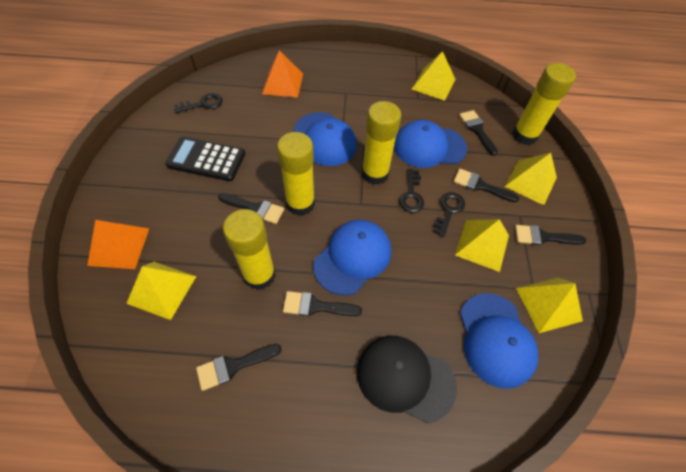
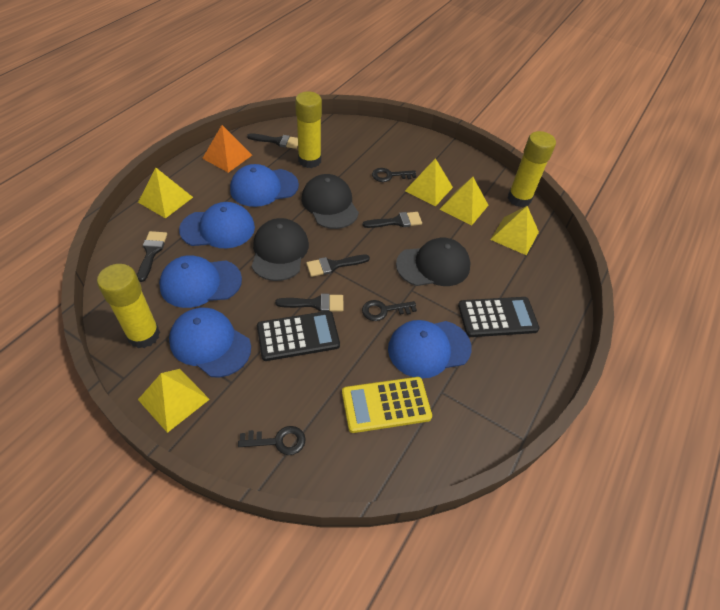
black brush: [196,344,282,391] [218,193,284,224] [283,291,362,316] [454,169,519,202] [459,110,498,156] [515,225,586,245] = 6 -> [137,231,167,282] [247,133,298,149] [275,294,343,312] [306,255,370,277] [363,212,422,228] = 5
black calculator: [165,137,245,181] = 1 -> [257,311,340,361] [458,297,540,337] = 2
black cap: [357,336,457,423] = 1 -> [252,218,309,281] [302,174,359,229] [396,238,471,286] = 3
blue cap: [294,112,357,166] [313,220,391,295] [394,120,467,168] [460,293,538,389] = 4 -> [159,255,242,308] [169,308,251,377] [179,202,255,248] [230,164,299,207] [388,320,472,379] = 5
orange pyramid: [87,220,149,269] [262,50,303,98] = 2 -> [202,125,252,173] = 1
yellow calculator: none = 0 -> [342,377,432,433] = 1
yellow glue stick: [223,209,276,290] [277,132,315,216] [362,101,401,185] [512,63,576,145] = 4 -> [97,264,160,348] [295,91,322,168] [508,131,556,207] = 3

